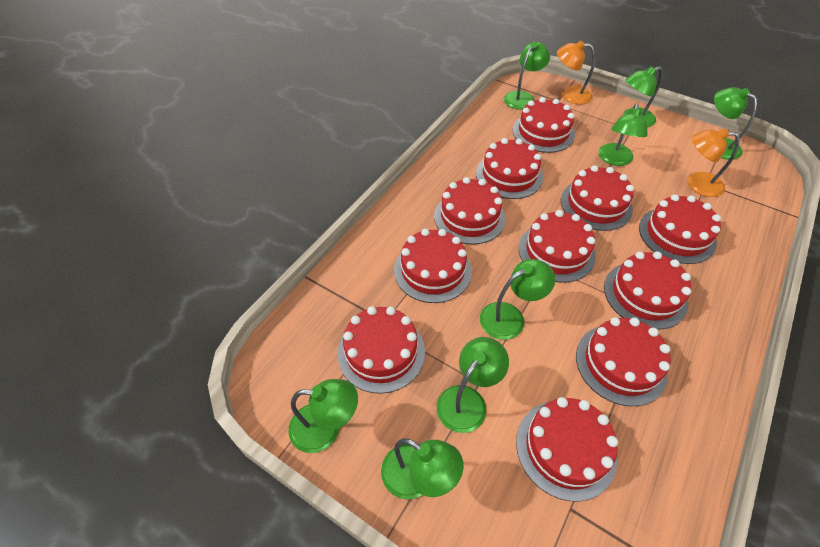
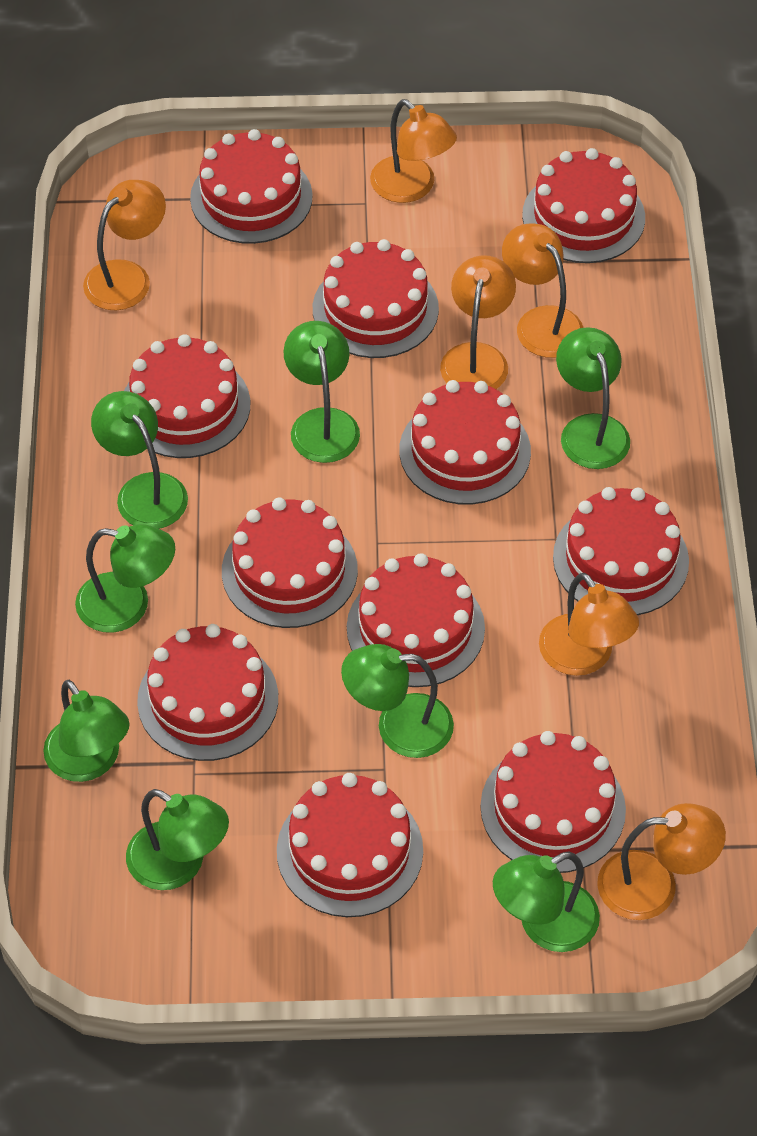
orange lamp: [557,41,595,104] [687,128,740,197] = 2 -> [83,180,166,310] [370,99,457,203] [440,255,516,389] [502,224,583,358] [539,573,639,676] [597,803,726,920] = 6

